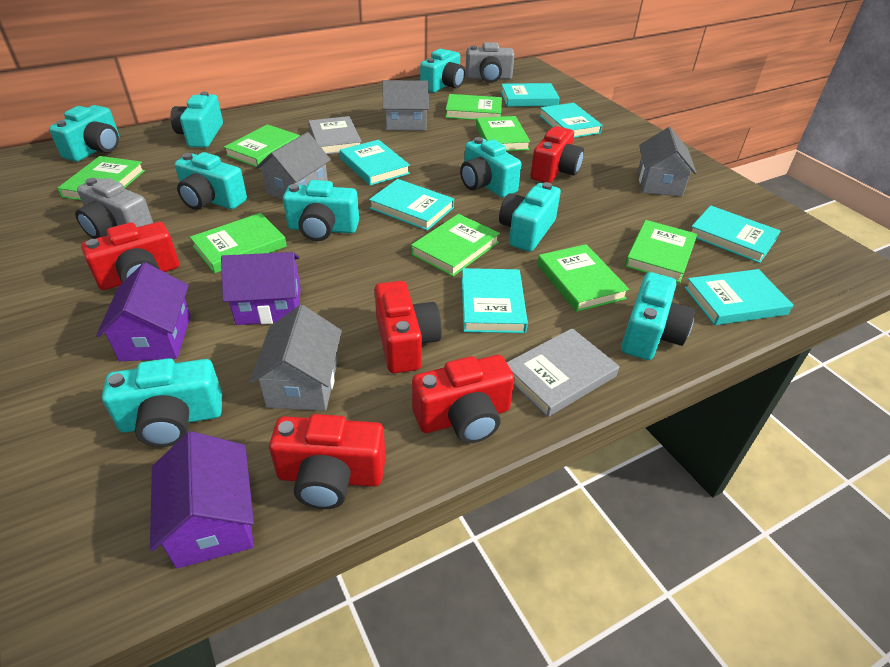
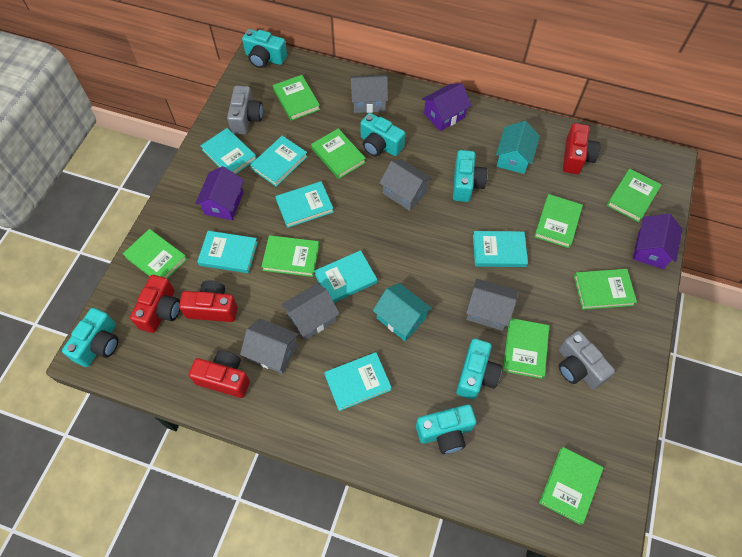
green book: [57,156,145,200] [190,213,287,273] [224,124,300,167] [411,214,500,276] [446,94,502,120] [476,116,530,151] [537,244,629,312] [625,220,697,283] = 8 -> [123,229,187,279] [261,235,319,277] [273,75,320,121] [311,128,366,179] [503,318,549,379] [534,194,583,248] [539,447,604,525] [574,269,637,310] [607,169,662,222] = 9
grey book: [309,116,362,154] [507,328,620,417] = 2 -> none = 0
grey house: [250,305,342,411] [256,132,331,200] [383,80,429,131] [638,127,696,196] = 4 -> [240,318,299,374] [281,283,340,340] [350,75,388,113] [379,159,433,211] [466,278,518,331] = 5
red camera: [81,222,179,290] [269,414,386,509] [375,281,442,373] [412,355,515,443] [530,126,584,183] = 5 -> [130,275,180,333] [179,280,238,322] [189,350,250,398] [563,123,600,174] = 4
turquoise camera: [49,105,119,162] [102,358,222,447] [171,92,223,148] [175,152,247,210] [283,180,359,241] [420,49,465,93] [460,137,521,197] [499,182,561,252] [621,272,695,360] = 9 -> [62,308,119,367] [242,29,287,68] [360,113,405,156] [416,404,476,454] [453,150,487,202] [456,338,502,400] = 6
turquoise house: none = 0 -> [373,283,432,341] [496,121,540,174] = 2

